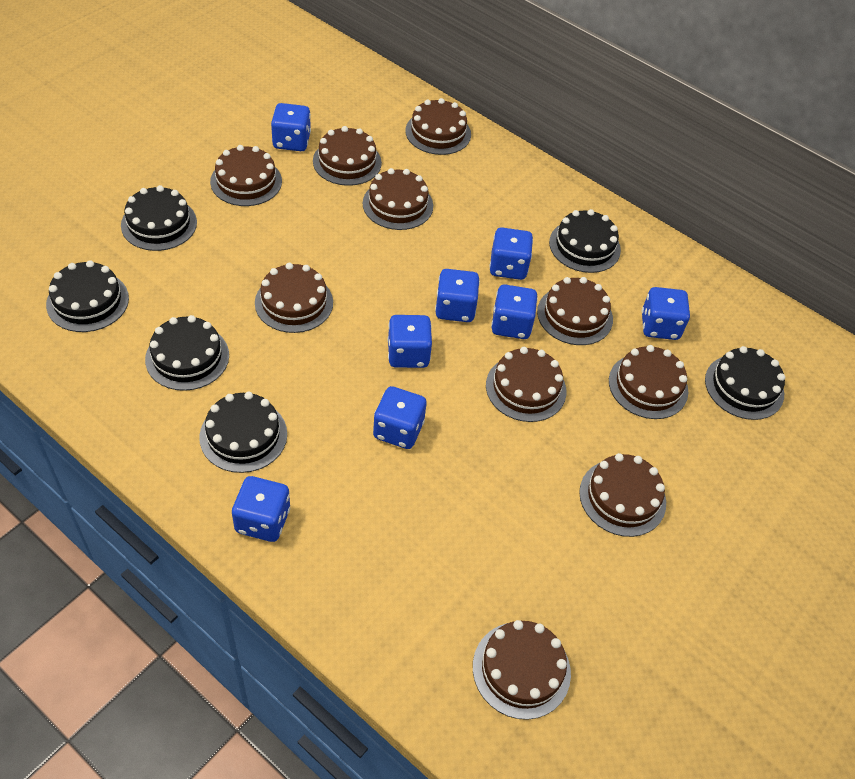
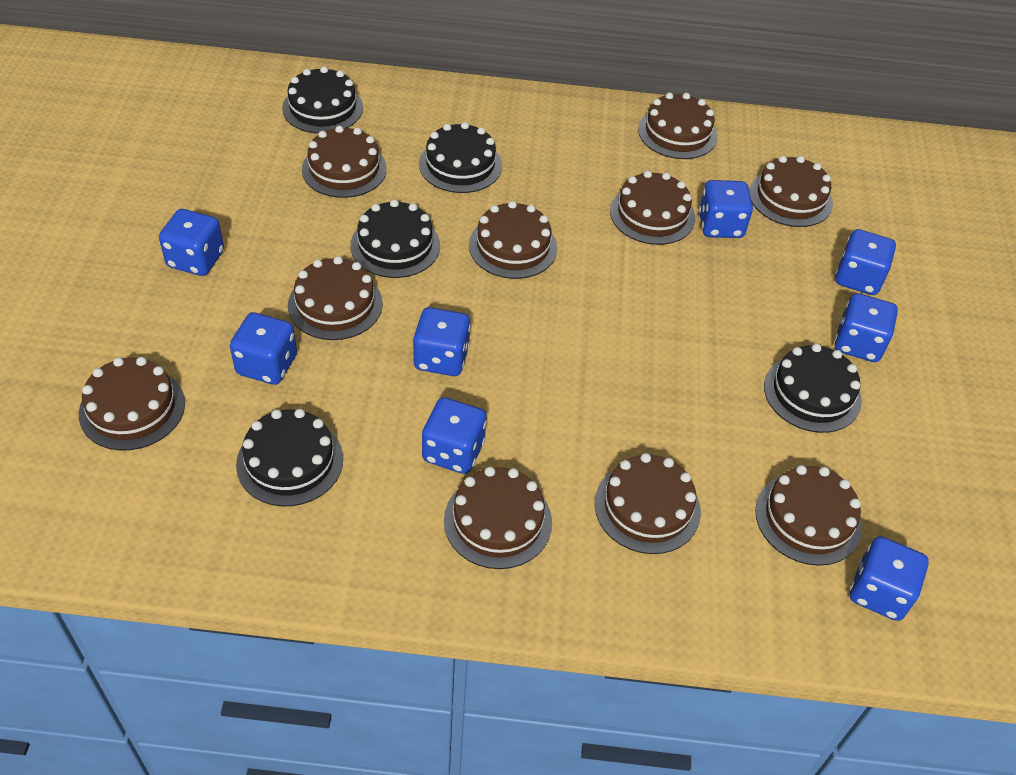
black cake: [46,260,129,332] [121,185,197,251] [145,315,229,391] [199,392,287,473] [549,209,621,273] [705,346,785,420] = 6 -> [236,409,343,506] [282,66,363,134] [351,199,440,278] [419,122,502,193] [764,344,862,433] = 5

